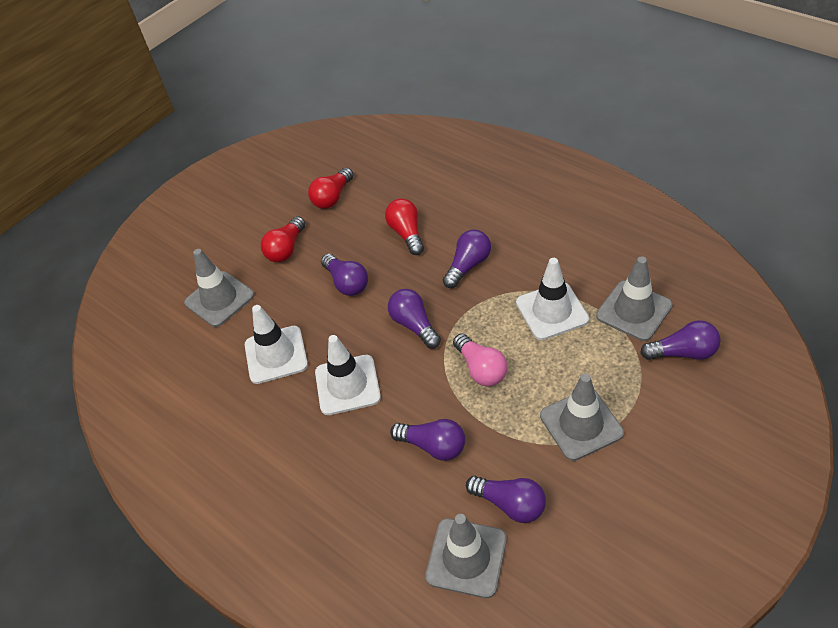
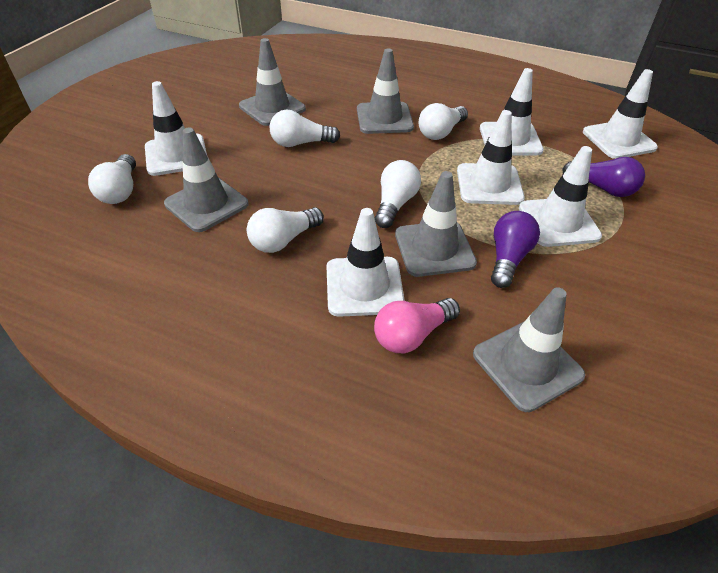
grey traffic cone: [184,249,254,327] [425,514,507,598] [540,374,624,461] [596,256,673,341] = 4 -> [164,127,249,232] [239,38,306,126] [357,48,414,134] [395,171,477,277] [473,287,585,412] = 5
purple light bulb: [321,254,368,296] [388,289,441,349] [390,419,465,461] [443,230,491,288] [466,476,546,523] [640,320,721,360] = 6 -> [491,211,540,288] [562,157,645,197] = 2
red light bulb: [261,216,305,262] [308,167,353,209] [385,199,424,255] = 3 -> none = 0
white light bulb: none = 0 -> [88,154,136,204] [247,207,324,253] [270,110,340,147] [375,160,421,228] [419,103,468,140] = 5
white traffic cone: [245,305,308,384] [315,335,381,415] [516,258,589,340] = 3 -> [145,81,207,176] [326,208,405,317] [457,110,525,205] [480,68,544,156] [519,146,602,247] [583,69,658,159] = 6

